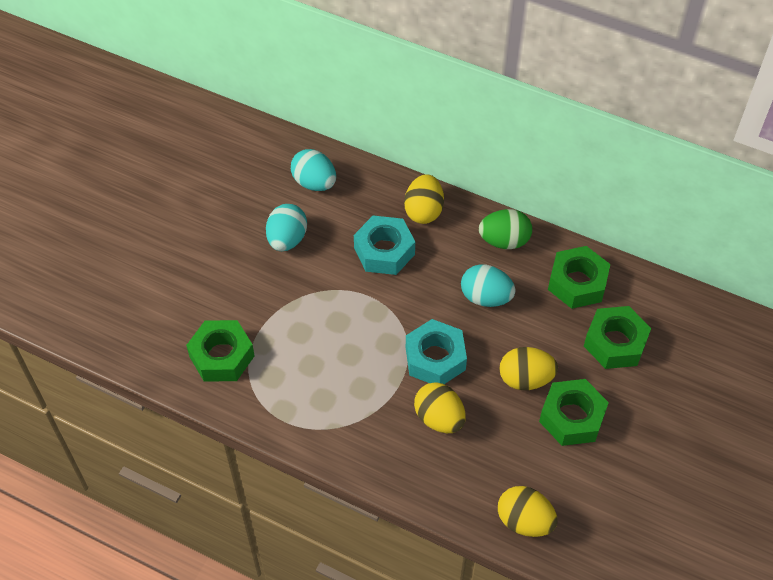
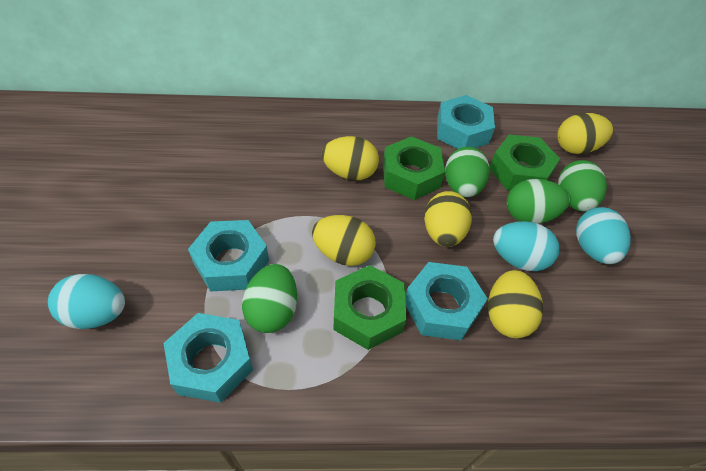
green egg: [479,209,532,249] = 1 -> [242,264,297,333] [445,147,490,197] [507,179,570,224] [558,160,607,212] = 4
green nut: [186,320,255,382] [539,379,609,446] [548,246,611,309] [584,306,651,369] = 4 -> [333,265,406,350] [383,136,445,200] [489,135,560,191] = 3
turquoise nut: [354,216,415,275] [406,319,467,384] = 2 -> [163,313,253,403] [188,220,269,292] [405,262,488,340] [437,95,495,149] = 4
yellow egg: [404,174,444,224] [414,382,466,433] [498,486,558,537] [499,347,558,390] = 4 -> [312,215,376,266] [322,136,379,180] [424,191,472,247] [488,270,543,338] [557,113,613,154] = 5

